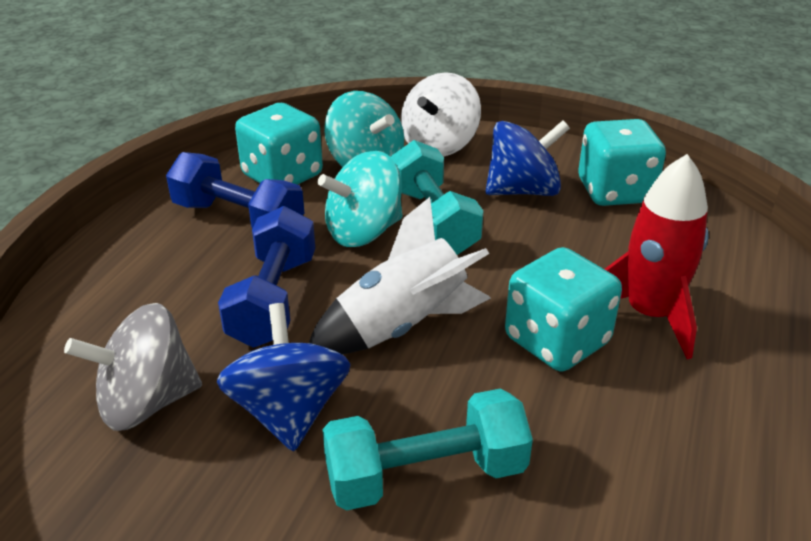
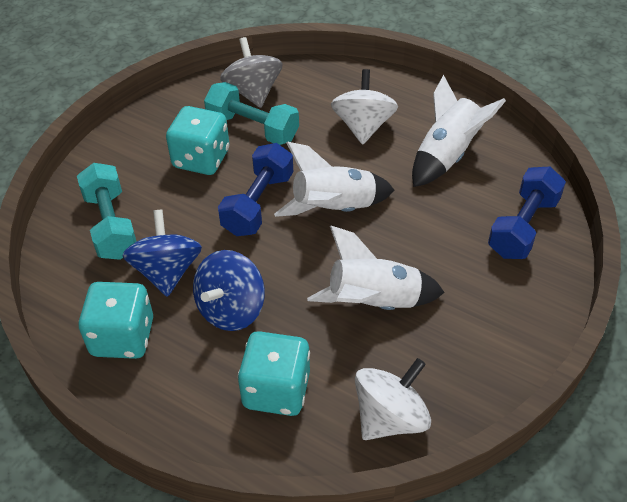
red rocket: [605,154,709,359] = 1 -> none = 0
turquoise spinning top: [318,151,403,247] [324,91,404,167] = 2 -> none = 0
white rocket: [309,197,491,355] = 1 -> [274,141,394,217] [307,226,445,310] [412,75,506,187] = 3
white spinning top: [401,72,481,157] = 1 -> [331,69,398,145] [355,358,431,440] = 2

